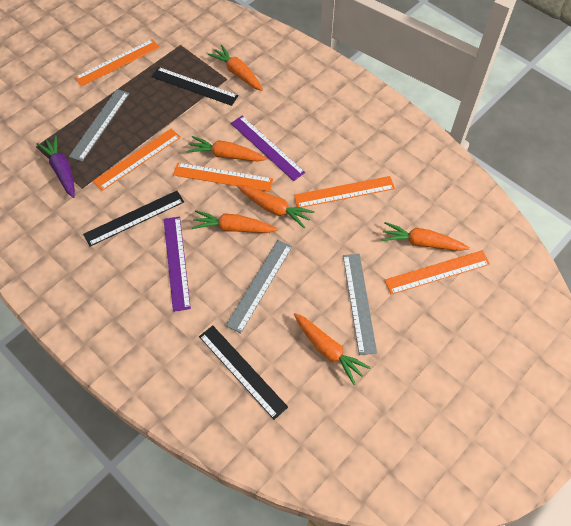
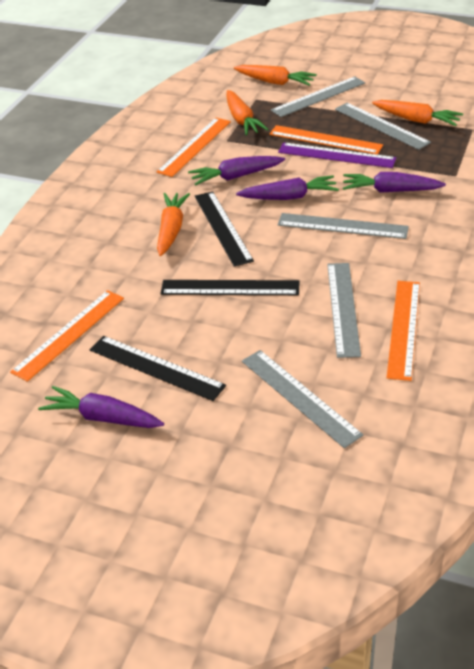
grey ruler: [69,89,130,162] [225,240,292,333] [343,254,377,355] = 3 -> [242,350,363,448] [271,76,365,117] [278,213,409,239] [327,263,361,358] [335,103,431,150] = 5
orange carrot: [186,136,267,161] [191,210,278,233] [207,45,263,91] [237,185,314,228] [294,313,371,385] [381,222,470,251] = 6 -> [157,193,190,256] [226,90,269,135] [234,65,317,86] [372,100,463,126] = 4
orange ruler: [74,39,160,86] [93,128,181,191] [173,163,273,192] [294,176,395,208] [385,250,490,295] = 5 -> [10,290,124,382] [157,118,231,177] [269,125,383,155] [387,281,420,381] = 4
purple carrot: [36,135,75,198] = 1 -> [38,386,164,428] [188,156,285,186] [236,175,339,200] [343,172,446,193] = 4
purple ruler: [164,217,191,312] [231,116,305,181] = 2 -> [278,142,396,168] = 1

